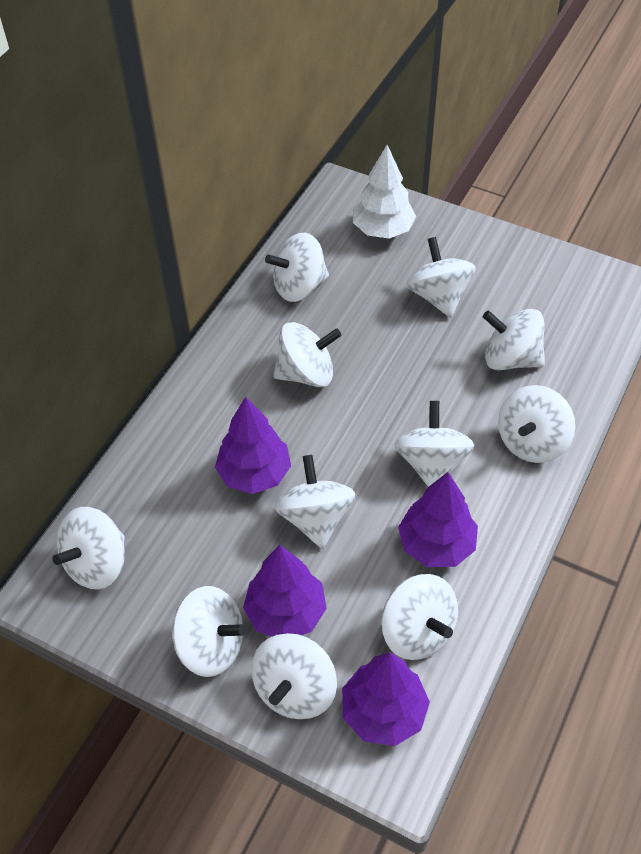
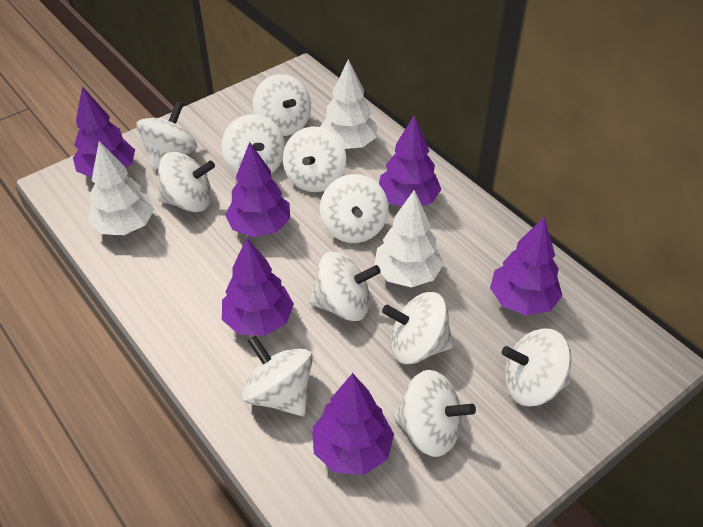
purple tree: [215,397,291,494] [243,545,327,637] [342,652,430,746] [398,472,478,567] = 4 -> [73,86,135,178] [222,238,294,336] [225,142,290,237] [312,373,394,475] [379,115,441,207] [490,217,562,316] = 6
white tree: [353,145,416,239] = 1 -> [88,141,155,235] [320,59,377,149] [374,190,444,287] = 3

